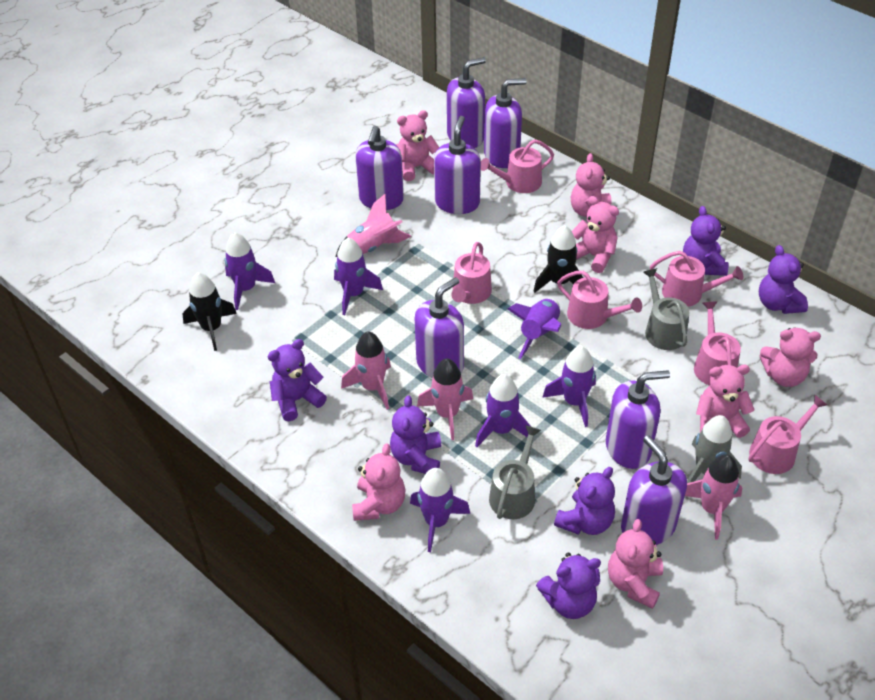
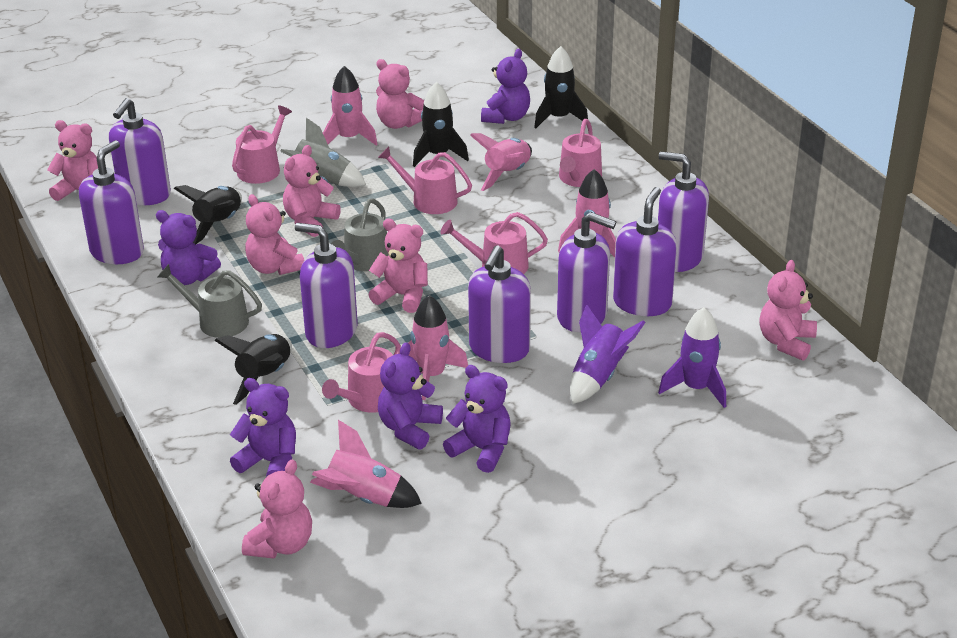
black rocket: [183,272,237,351] [533,225,583,293] = 2 -> [174,185,242,244] [214,334,292,405] [413,82,469,167] [534,46,588,128] = 4
pink rocket: [336,194,412,257] [341,331,391,409] [417,358,473,440] [685,454,743,540] = 4 -> [310,420,422,508] [323,66,378,146] [408,295,468,400] [470,133,532,191] [558,169,616,257] = 5
pink watering can: [452,242,492,304] [481,139,554,193] [557,271,642,329] [650,251,743,307] [694,301,741,385] [748,395,827,474] = 6 -> [232,105,292,184] [322,332,401,413] [378,146,472,214] [440,212,548,274] [559,119,602,187] = 5
purple rocket: [224,232,275,310] [334,237,383,315] [410,468,470,552] [475,374,530,447] [508,298,561,359] [542,346,596,427] = 6 -> [570,305,646,404] [658,307,726,408] = 2
purple teddy bear: [268,339,327,421] [390,395,441,474] [536,553,601,619] [554,467,615,535] [683,206,728,276] [759,245,808,314] = 6 -> [156,210,221,285] [230,378,296,476] [378,342,443,449] [443,365,511,473] [481,49,530,124] = 5

